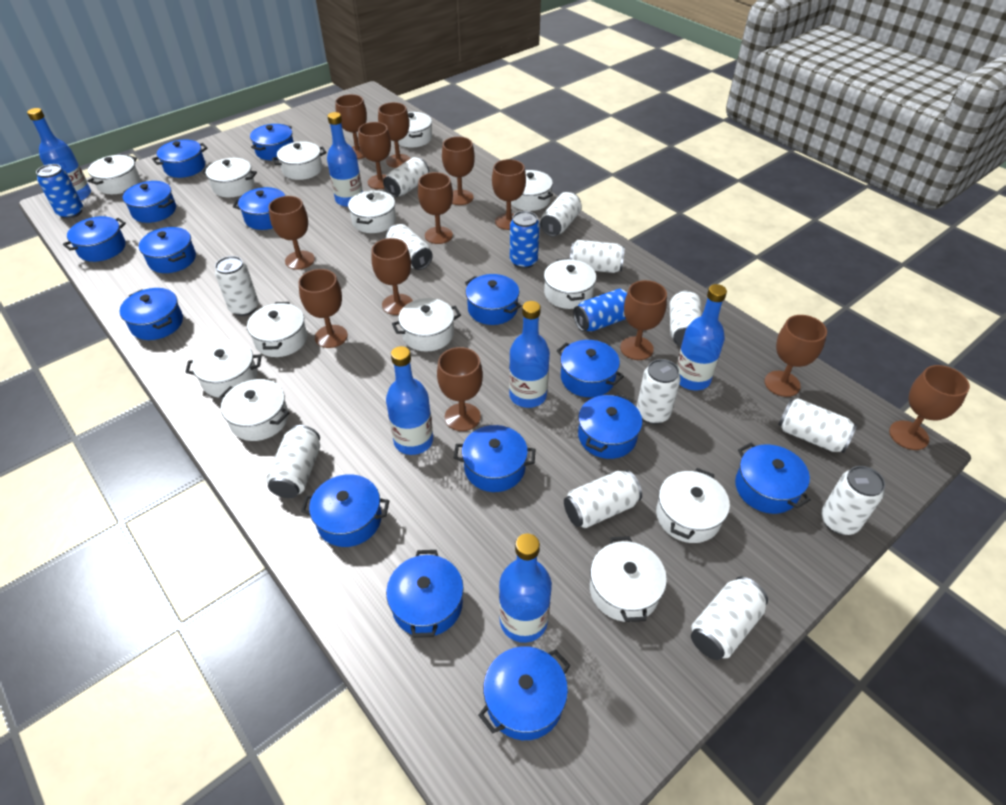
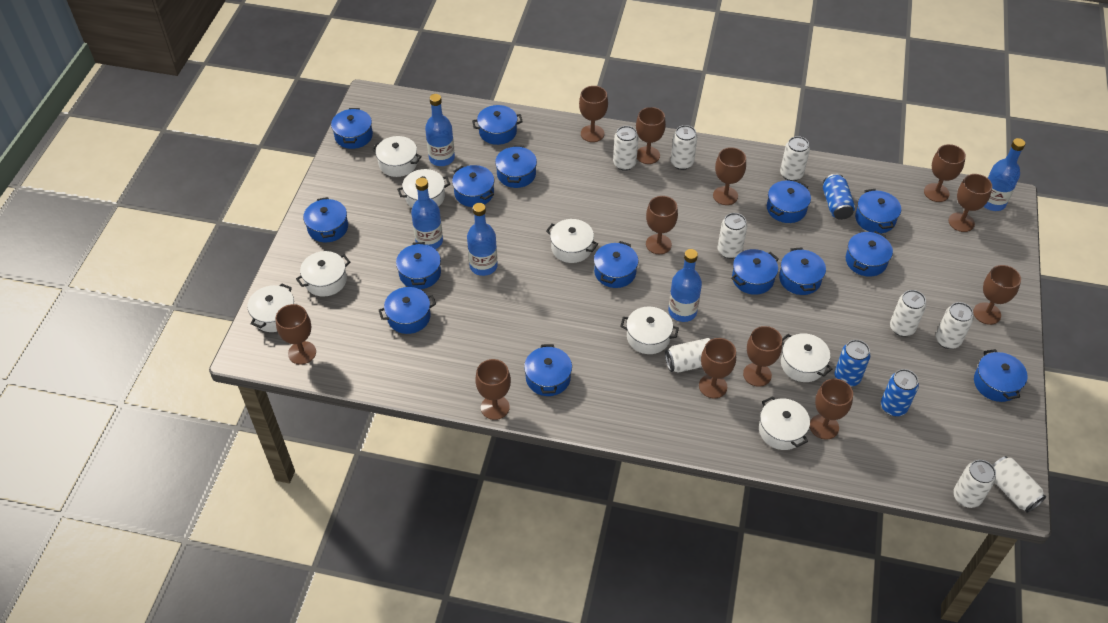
blue bottle: [27,108,91,200] [327,112,363,207] [386,346,433,455] [499,534,552,643] [509,301,550,408] [676,284,727,391] = 6 -> [411,178,443,249] [425,94,455,166] [467,203,498,276] [668,249,702,322] [984,138,1025,211] = 5
brown goblet: [268,196,315,270] [299,269,348,348] [335,94,367,159] [358,122,391,189] [371,238,413,315] [378,102,411,168] [418,172,453,244] [437,347,483,431] [442,137,475,205] [492,159,526,230] [620,280,667,360] [764,315,827,397] [889,365,970,450] = 13 -> [275,304,316,364] [475,359,511,420] [579,86,608,142] [636,107,666,164] [646,196,678,254] [699,338,736,398] [713,147,746,205] [743,326,782,387] [810,379,853,439] [924,144,966,202] [948,174,992,232] [973,265,1021,325] = 12
white can: [215,256,259,316] [266,425,320,498] [383,157,429,197] [385,224,433,270] [540,192,582,237] [564,470,642,528] [570,240,625,273] [637,359,681,424] [670,290,702,347] [691,577,768,660] [778,398,857,453] [821,466,885,535] = 12 -> [613,126,639,171] [665,338,711,373] [671,125,697,170] [718,213,747,259] [780,136,810,181] [890,290,926,337] [936,302,974,349] [953,460,996,508] [993,456,1046,513] = 9
white pot: [88,155,140,194] [185,340,262,398] [202,158,257,197] [219,379,289,441] [247,302,307,357] [272,141,326,180] [348,190,396,233] [392,298,461,352] [398,112,432,147] [511,170,553,211] [544,258,596,309] [590,536,667,622] [656,468,730,543] = 13 -> [247,283,294,332] [296,251,350,297] [372,136,422,177] [397,169,450,208] [546,219,598,263] [620,307,679,354] [759,396,810,450] [781,333,832,382] = 8

